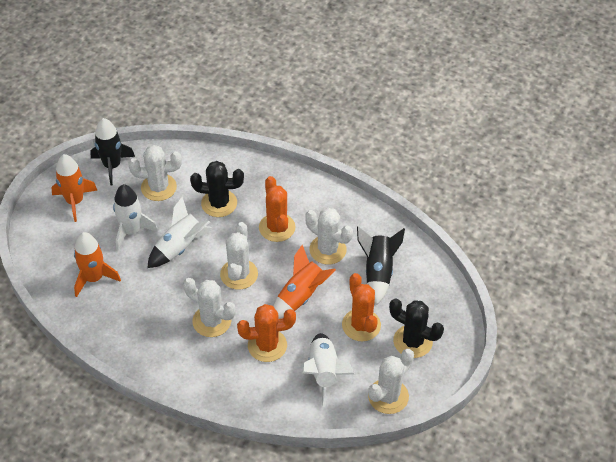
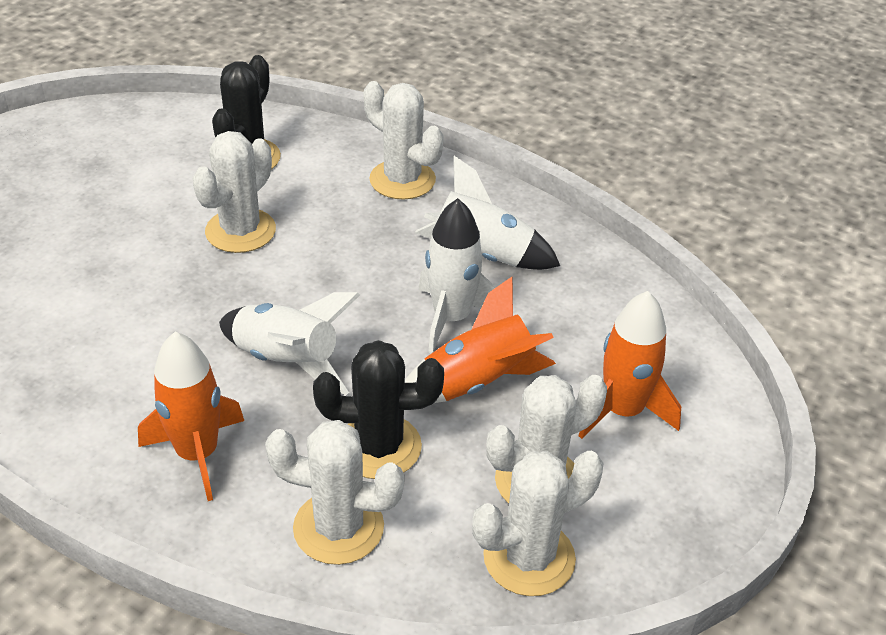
black rocket: [90,118,135,186] [357,227,405,305] = 2 -> none = 0
orange cactus: [237,304,296,362] [259,176,296,242] [342,273,381,341] = 3 -> none = 0

